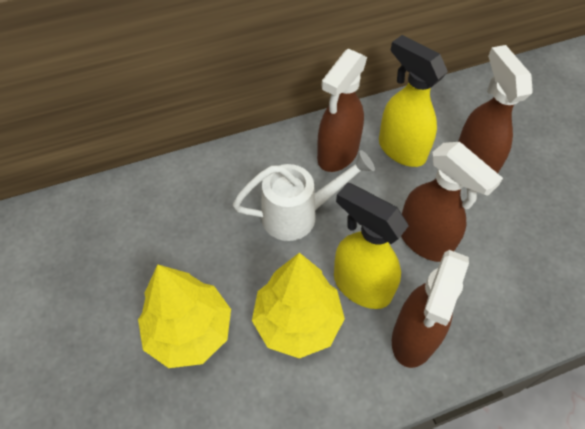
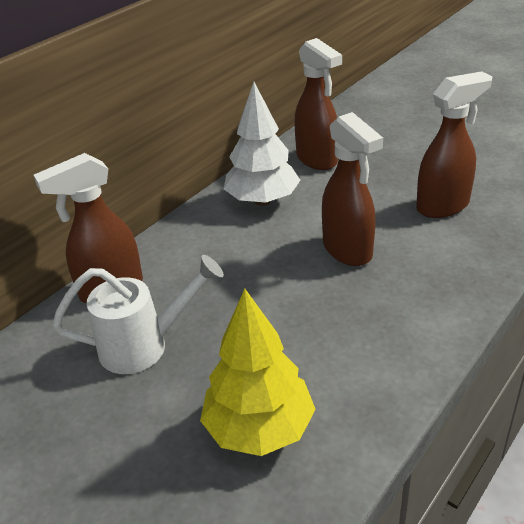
white tree: none = 0 -> [224,82,300,206] = 1
yellow spray bottle: [334,183,408,309] [379,35,448,167] = 2 -> none = 0
yellow tree: [138,265,231,368] [252,253,345,358] = 2 -> [200,289,316,456] = 1

